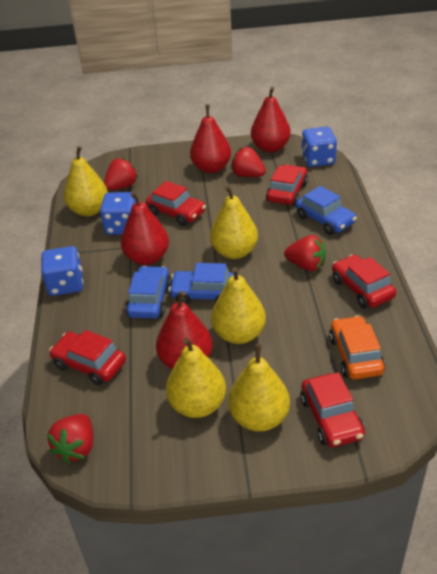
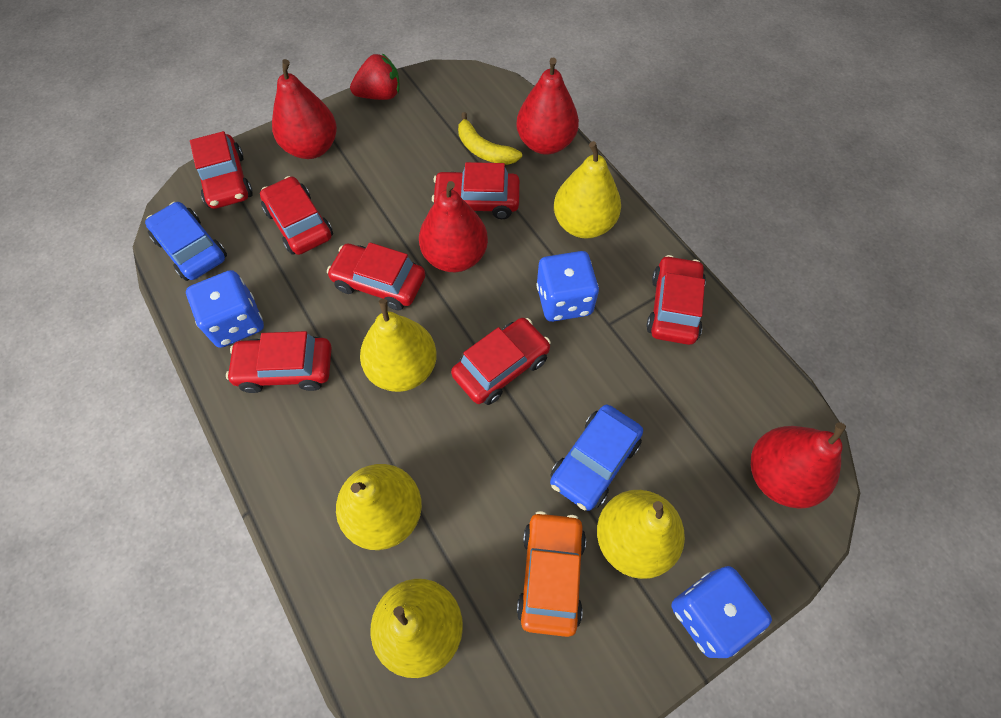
blue car: [126,266,172,319] [168,263,234,304] [296,186,357,235] = 3 -> [145,202,227,281] [550,405,643,511] = 2
red car: [49,330,126,385] [146,181,206,226] [266,165,308,205] [300,372,365,447] [332,255,396,309] = 5 -> [190,131,253,209] [226,331,332,393] [260,176,333,255] [327,242,425,310] [432,162,520,219] [451,318,551,405] [646,255,706,345] = 7
red strawberry: [47,414,93,464] [104,158,138,190] [231,147,266,177] [284,235,326,271] = 4 -> [350,53,400,100] = 1
yellow banana: none = 0 -> [458,112,522,165] = 1

